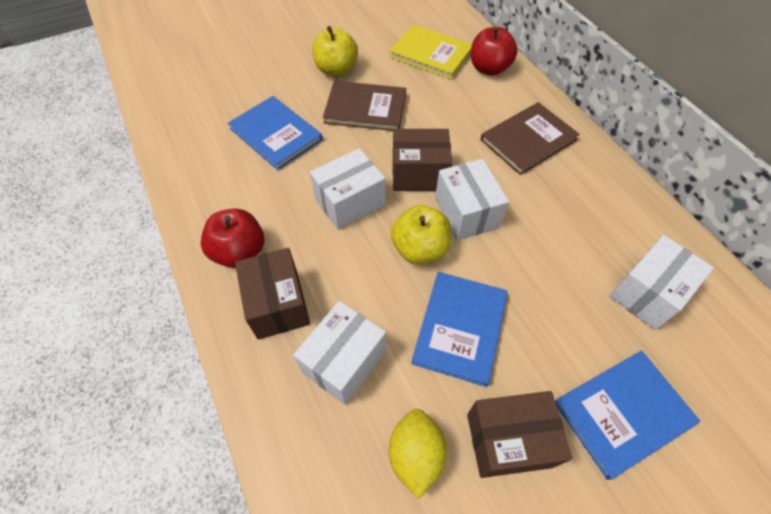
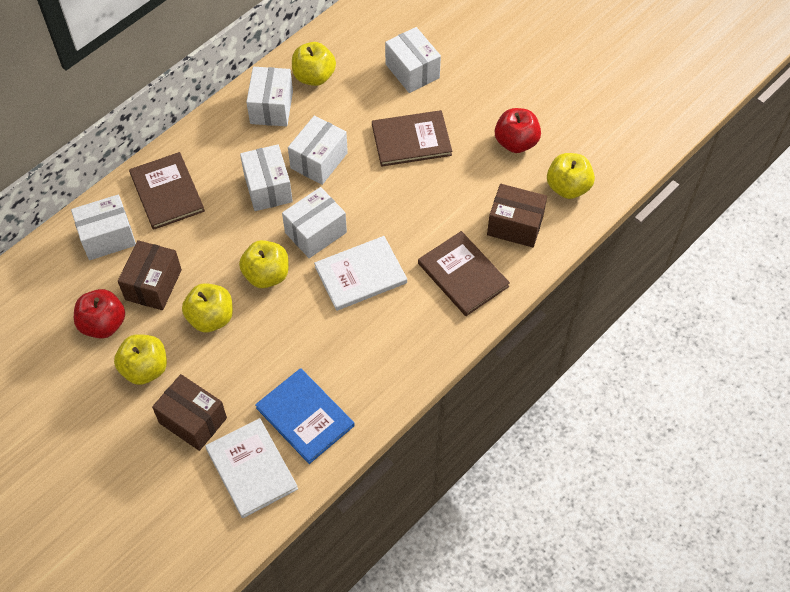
blue book: [228,96,323,170] [411,272,508,387] [555,351,700,480] = 3 -> [255,368,355,464] = 1
brown book: [323,81,406,131] [480,102,580,175] = 2 -> [129,152,205,230] [372,110,452,167] [418,231,510,316] = 3
white book: none = 0 -> [205,418,298,518] [314,236,407,311] = 2
white box: [293,301,386,405] [310,148,385,230] [435,159,509,241] [609,235,714,330] = 4 -> [71,194,136,260] [240,144,293,211] [246,67,293,126] [282,187,347,258] [288,116,348,185] [385,27,441,93] = 6
yellow apple: [312,26,358,76] [391,205,451,264] = 2 -> [114,334,167,385] [182,283,233,332] [239,240,289,288] [292,42,336,86] [547,153,595,199] = 5
yellow book: [389,25,472,79] = 1 -> none = 0
yellow lemon: [389,409,447,499] = 1 -> none = 0

